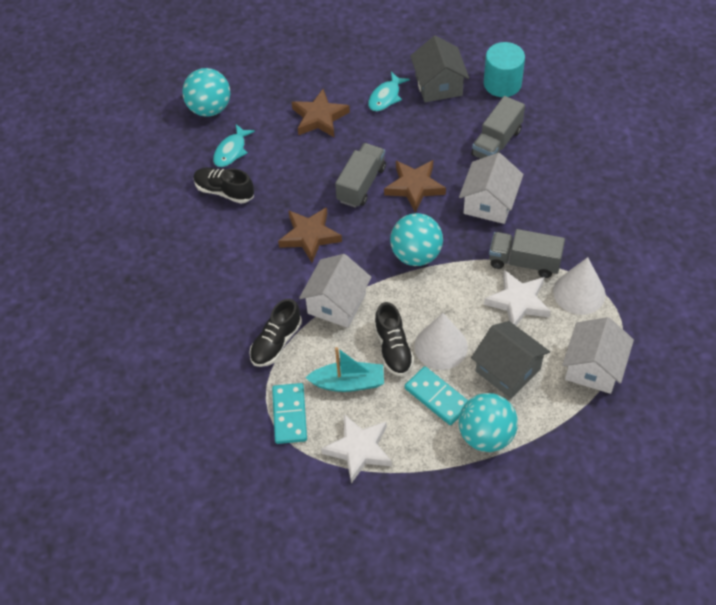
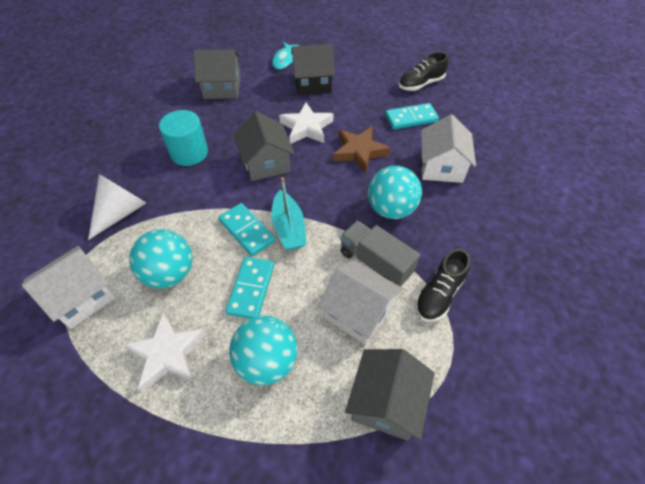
black house: none = 0 -> [291,44,335,95] = 1
black shoe: [193,167,254,204] [249,299,302,367] [374,302,414,376] = 3 -> [398,52,448,91] [415,249,470,322] = 2
brown star: [278,207,342,262] [292,89,350,137] [384,160,446,212] = 3 -> [333,126,390,173] = 1
grey house: [410,36,469,102] [471,321,550,399] = 2 -> [193,49,241,99] [234,111,295,181] [345,349,435,440] = 3
grey truck: [335,143,386,208] [471,96,525,159] [489,229,565,278] = 3 -> [340,220,420,287] = 1
turquoise domino: [272,383,307,444] [405,366,468,425] = 2 -> [218,203,275,256] [226,257,274,319] [385,103,439,129] = 3
turquoise fish: [213,124,255,167] [368,72,410,111] = 2 -> [272,42,299,69] = 1
white cone: [414,313,468,370] [553,257,605,315] = 2 -> [88,174,146,240] = 1

